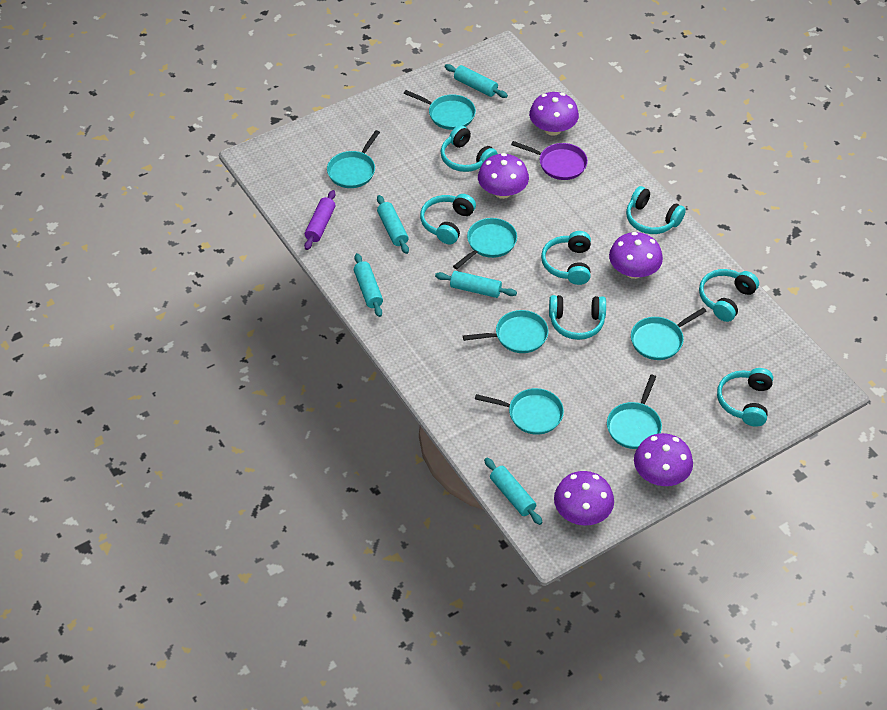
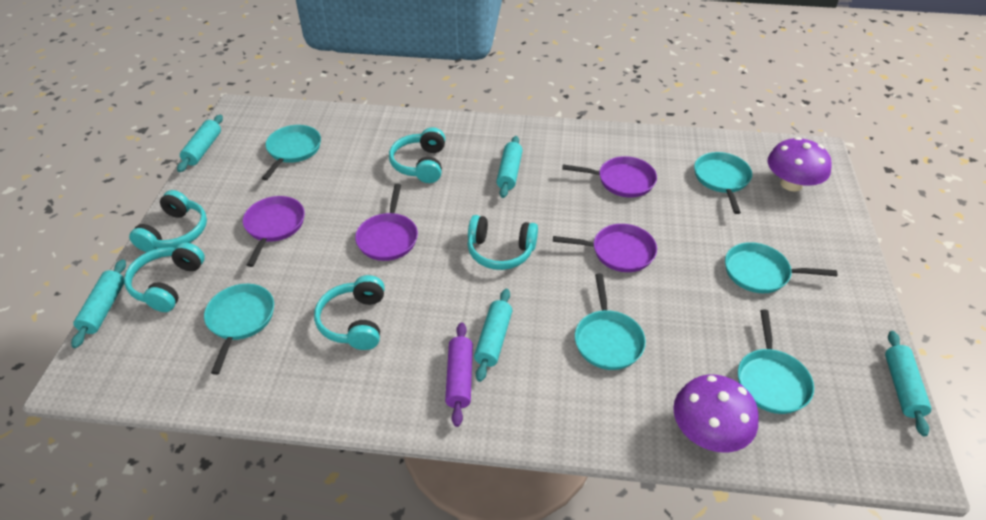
purple mushroom: [478,153,529,199] [529,92,579,136] [554,471,614,525] [609,232,663,279] [634,433,693,486] = 5 -> [673,374,759,453] [768,137,832,192] = 2
purple pan: [511,141,588,180] = 1 -> [243,196,305,267] [355,184,418,261] [553,224,657,272] [562,156,657,198] = 4
turquoise headphones: [420,194,476,244] [441,125,498,172] [541,231,591,285] [549,295,606,340] [626,186,686,234] [699,269,759,322] [717,368,773,427] = 7 -> [124,242,205,312] [129,190,207,252] [314,275,385,350] [389,127,445,183] [468,215,538,270] = 5
turquoise pan: [327,130,380,188] [404,90,476,130] [453,218,517,269] [463,310,548,353] [475,388,564,435] [607,374,662,449] [631,307,707,360] = 7 -> [204,284,274,375] [261,125,321,181] [575,274,646,370] [694,152,752,214] [725,242,837,293] [738,309,814,414] = 6

